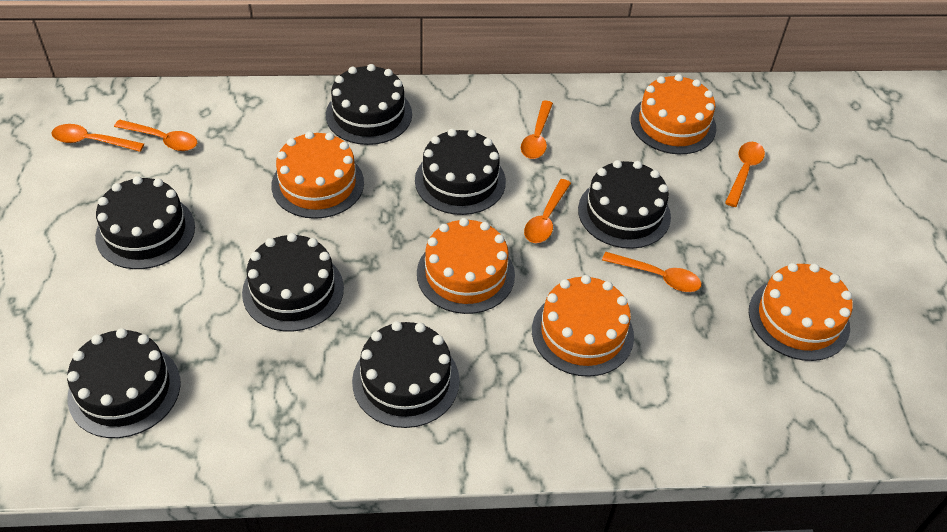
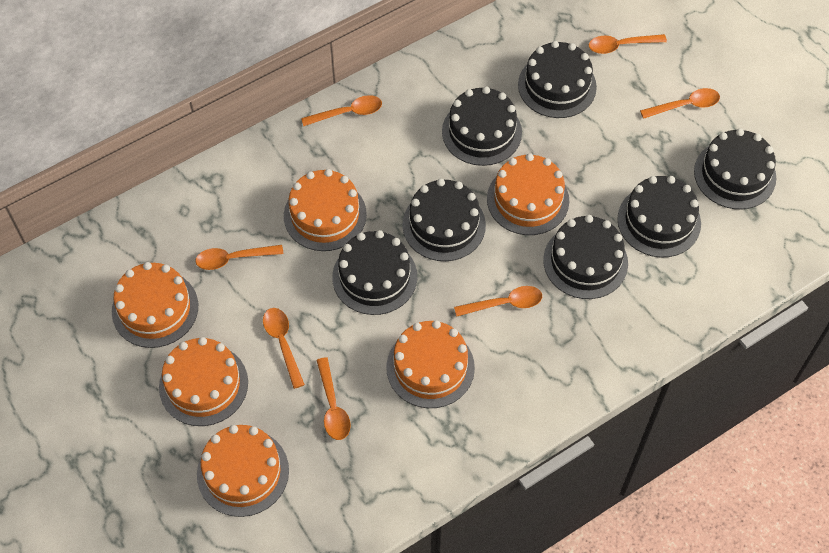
orange cake: [271,131,364,219] [417,218,515,314] [532,275,634,377] [631,74,716,154] [749,263,853,361] = 5 -> [112,262,198,348] [159,337,248,426] [197,425,289,517] [284,169,367,251] [386,320,475,408] [487,153,569,235] = 6
orange spoon: [51,124,144,152] [114,120,197,151] [521,100,553,159] [524,179,571,243] [602,252,701,292] [725,142,765,207] = 6 -> [195,245,283,270] [263,308,305,389] [301,95,382,126] [316,357,351,440] [454,286,542,317] [589,34,667,54] [640,88,720,119] = 7

